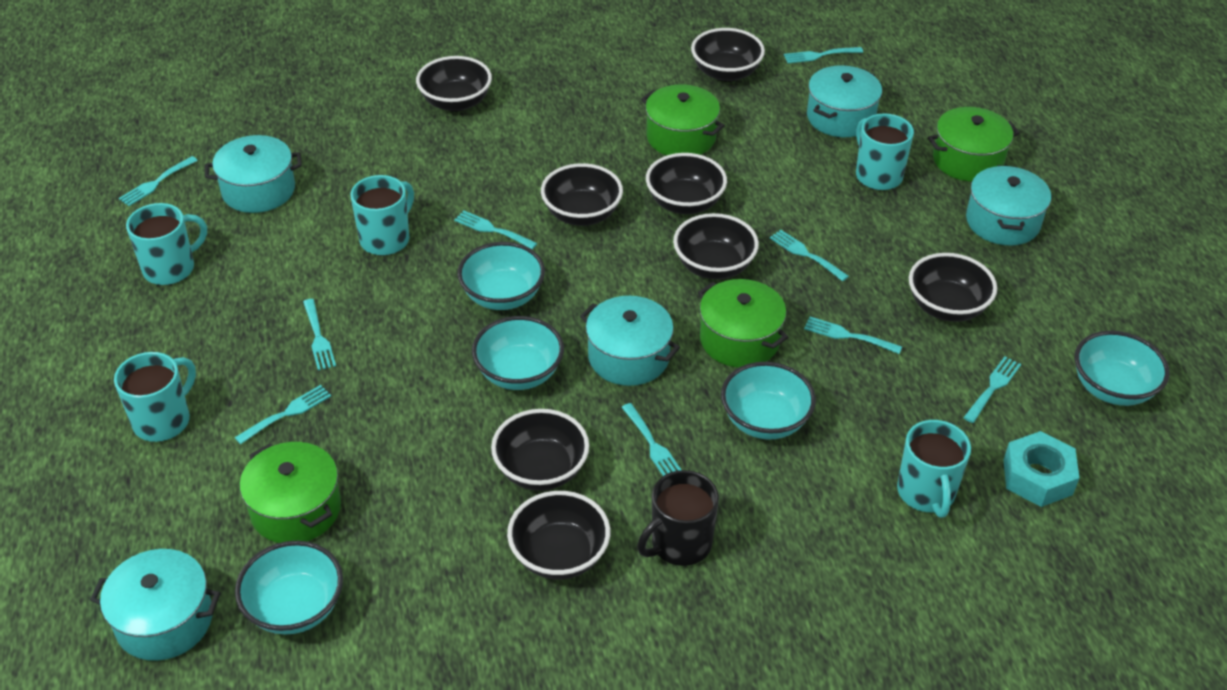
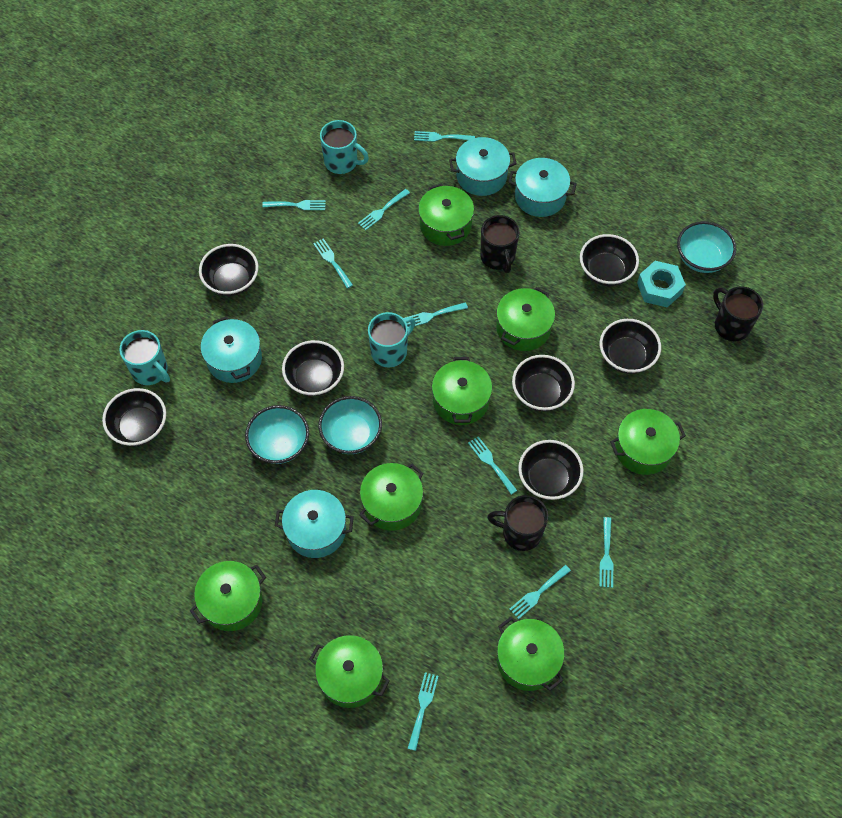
black bowl: [416,56,492,112] [491,409,589,491] [507,491,610,580] [541,163,623,226] [646,153,727,214] [673,213,759,279] [691,28,765,82] [909,253,997,322] = 8 -> [102,388,166,446] [199,244,259,296] [282,340,344,396] [512,355,575,411] [518,440,584,500] [580,234,639,286] [600,319,661,374] = 7
black mug: [637,470,719,566] = 1 -> [480,215,519,273] [487,495,548,551] [713,286,763,341] = 3
green pot: [240,442,341,543] [641,84,725,155] [698,279,789,367] [928,107,1020,182] = 4 -> [190,561,266,631] [309,635,390,708] [359,463,424,531] [418,184,474,246] [432,357,492,425] [496,287,555,351] [497,616,565,691] [610,409,686,475] = 8
turquoise bowl: [235,541,343,635] [457,242,545,310] [472,316,564,390] [721,362,816,440] [1075,331,1169,406] = 5 -> [245,405,309,464] [318,396,382,454] [677,221,736,273] = 3
turquoise mug: [114,352,196,442] [126,203,207,285] [350,175,414,256] [856,113,914,191] [897,420,971,518] = 5 -> [119,330,170,385] [320,120,369,174] [368,312,416,368] = 3
turquoise pot: [90,549,220,661] [205,135,302,213] [580,296,680,386] [807,65,882,137] [966,165,1051,246] = 5 -> [201,316,262,383] [275,490,354,558] [449,137,517,196] [508,158,577,217] = 4

